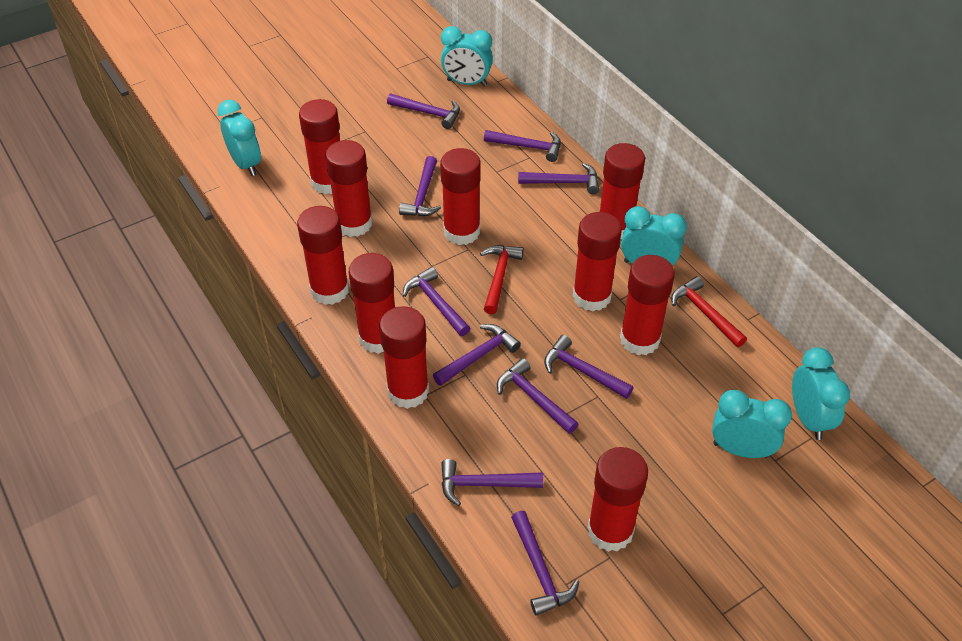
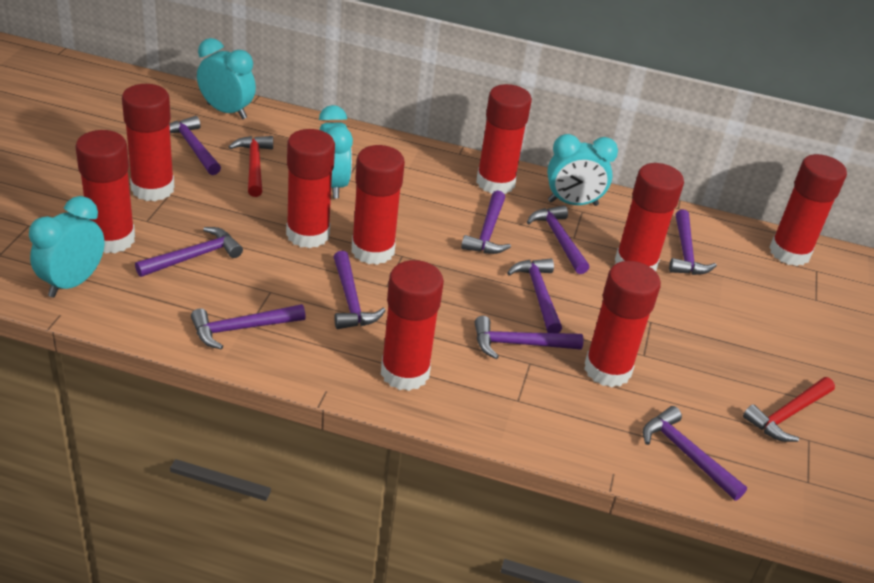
red glue stick: [297,206,349,305] [299,99,340,194] [325,140,372,237] [349,253,395,354] [379,306,429,409] [440,148,481,245] [573,212,622,311] [587,447,648,552] [600,143,645,239] [620,255,675,355] = 10 -> [75,130,135,253] [122,84,175,201] [286,129,335,248] [351,145,405,265] [381,260,444,391] [476,84,532,194] [584,261,661,387] [615,163,684,271] [769,154,847,266] = 9
turquoise clock: [217,100,261,176] [441,26,493,86] [621,206,687,265] [712,390,792,458] [792,347,850,440] = 5 -> [29,196,104,298] [197,38,256,119] [319,105,353,199] [547,134,618,206] = 4

